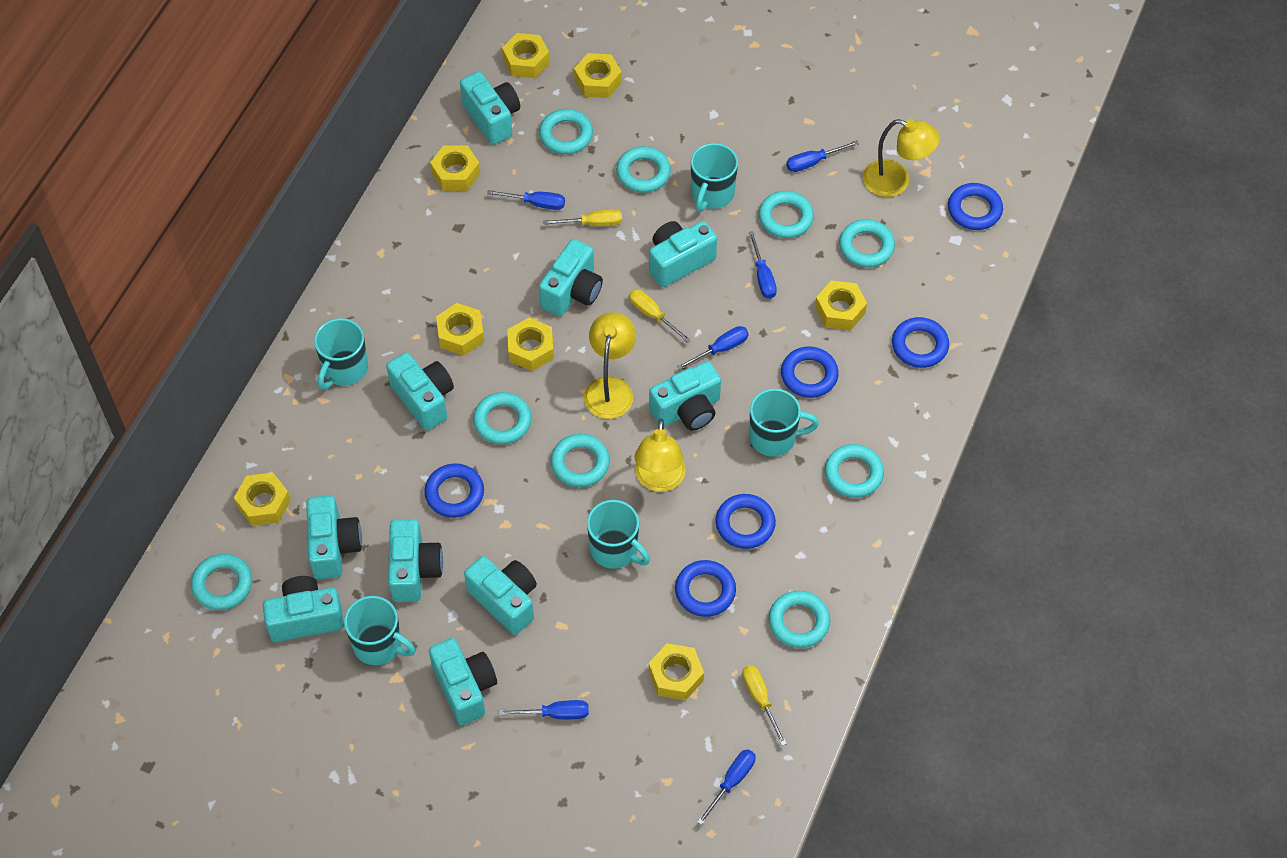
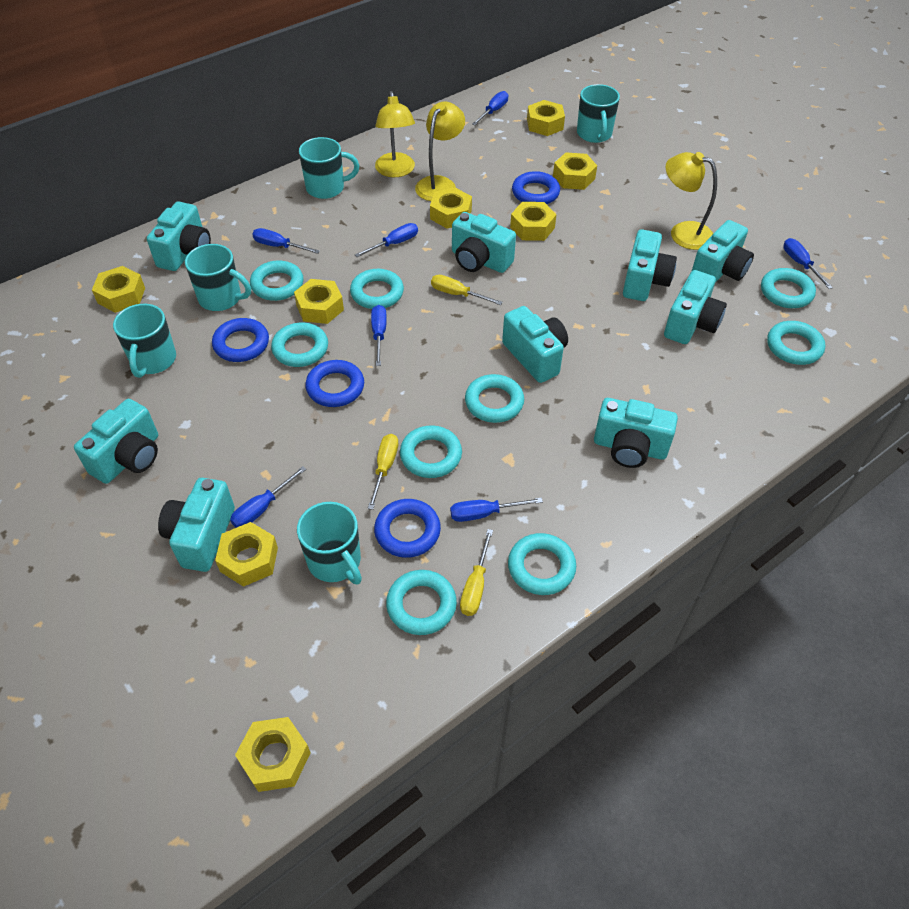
blue ring: [424,463,484,518] [675,560,736,617] [715,494,776,549] [781,346,839,398] [892,317,949,368] [948,183,1003,230] = 6 -> [212,318,269,362] [305,360,364,407] [374,499,441,558] [512,171,560,204] = 4
blue screwdriver: [487,190,565,210] [499,700,589,719] [677,326,749,370] [697,749,755,825] [749,231,777,299] [786,140,859,172] = 6 -> [230,466,307,528] [252,228,320,254] [355,223,418,257] [371,305,387,366] [450,497,543,522] [472,91,508,125] [783,238,833,289] = 7
turquoise camera: [263,576,344,642] [306,495,362,579] [386,352,454,431] [388,519,443,602] [429,638,497,725] [460,71,520,145] [464,556,537,635] [539,239,603,316] [649,221,717,287] [649,361,721,431] = 10 -> [74,399,158,484] [147,202,211,271] [158,478,235,572] [452,212,516,273] [502,306,568,383] [594,398,678,468] [623,229,677,301] [664,270,727,344] [691,220,754,283] = 9

